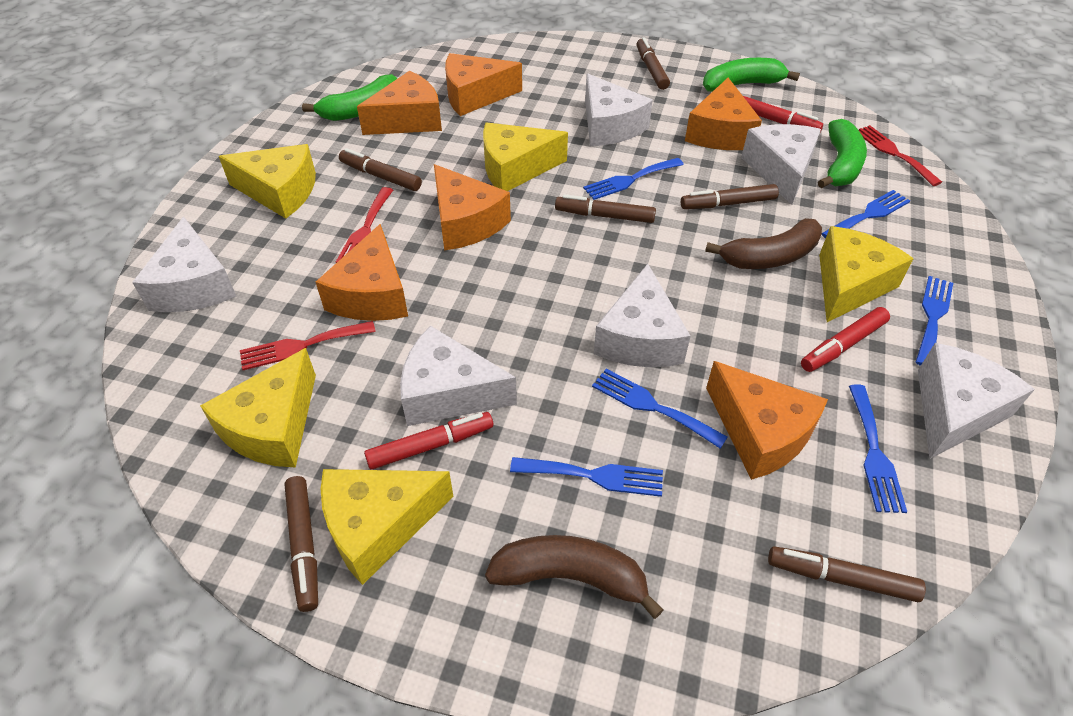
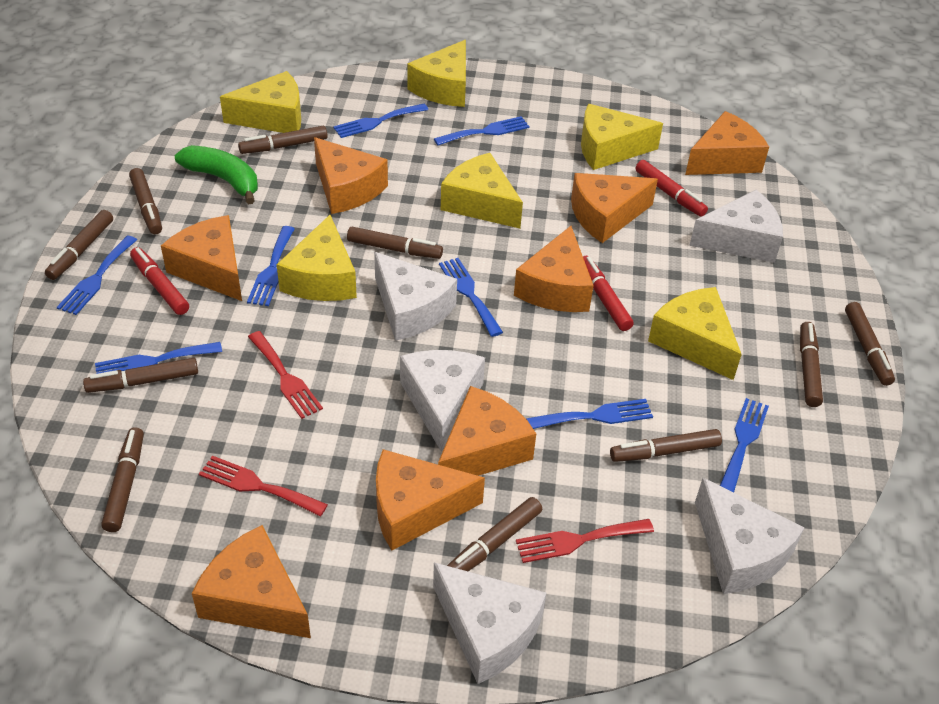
blue fork: [510,457,663,497] [583,158,684,200] [592,369,728,449] [822,190,910,239] [849,384,907,513] [916,276,953,366] = 6 -> [57,236,137,315] [95,342,222,374] [247,226,295,306] [333,104,428,138] [434,116,530,146] [439,258,503,337] [526,399,653,429] [720,398,769,492] = 8
brown banana: [485,535,664,619] [705,218,822,269] = 2 -> none = 0
brown marker: [284,476,318,612] [339,148,422,191] [555,194,656,223] [636,37,670,90] [681,184,779,209] [768,546,926,602] = 6 -> [45,210,113,280] [83,358,198,393] [101,427,144,532] [129,168,162,234] [238,126,328,154] [347,227,443,259] [447,497,542,571] [610,429,722,462] [800,322,823,407] [845,302,895,386] = 10
green banana: [302,74,397,121] [703,58,800,92] [818,119,867,188] = 3 -> [175,145,258,204] = 1
orange cheese: [316,224,408,321] [357,71,442,135] [434,164,511,251] [445,53,522,116] [685,78,762,150] [706,361,828,480] = 6 -> [161,215,242,301] [192,525,311,638] [314,137,388,214] [376,449,485,551] [438,386,536,476] [514,226,594,312] [571,173,658,243] [685,111,769,175] = 8
white cheese: [132,217,236,312] [400,326,517,426] [585,73,653,146] [594,264,690,367] [741,124,821,205] [918,343,1035,459] = 6 -> [374,252,457,341] [400,350,485,452] [433,562,546,684] [689,190,783,263] [695,478,805,594] = 5
yellow cheese: [200,348,316,467] [219,144,316,218] [321,469,454,585] [483,122,568,191] [819,226,914,322] = 5 -> [220,71,301,133] [277,215,357,301] [407,40,466,107] [441,153,523,228] [581,104,663,170] [648,287,742,380] = 6

